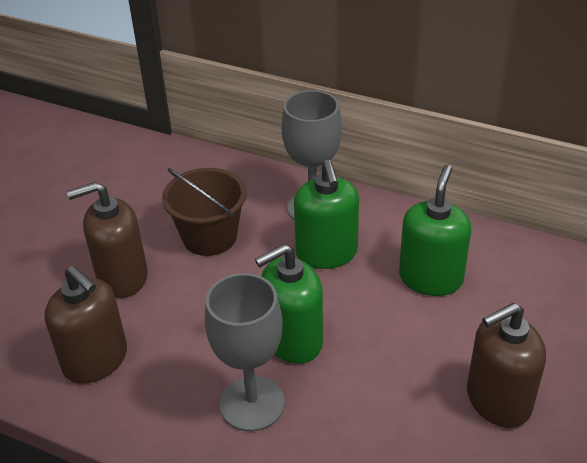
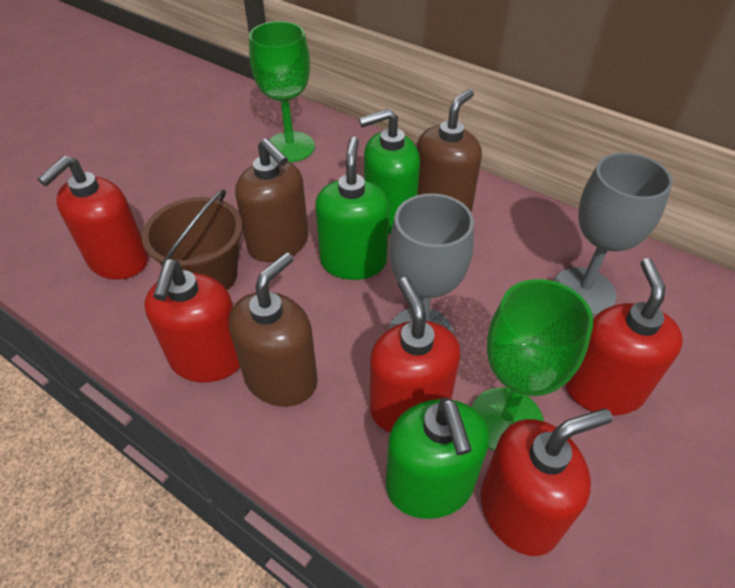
green goblet: none = 0 -> [249,21,315,162] [471,279,593,451] = 2
red soap dispenser: none = 0 -> [38,156,148,280] [144,259,240,382] [370,277,460,432] [481,408,612,556] [565,258,683,415] = 5

